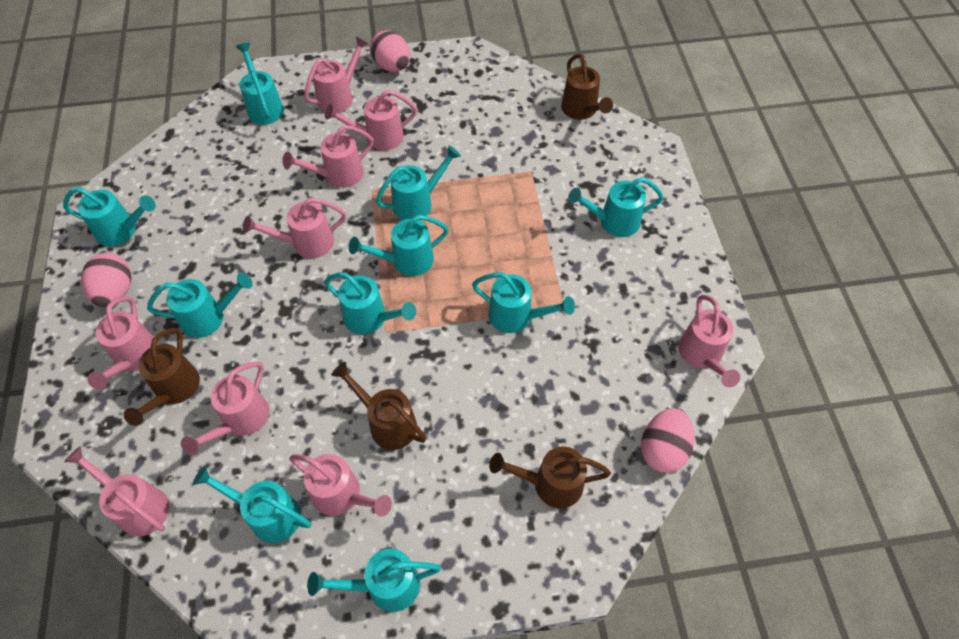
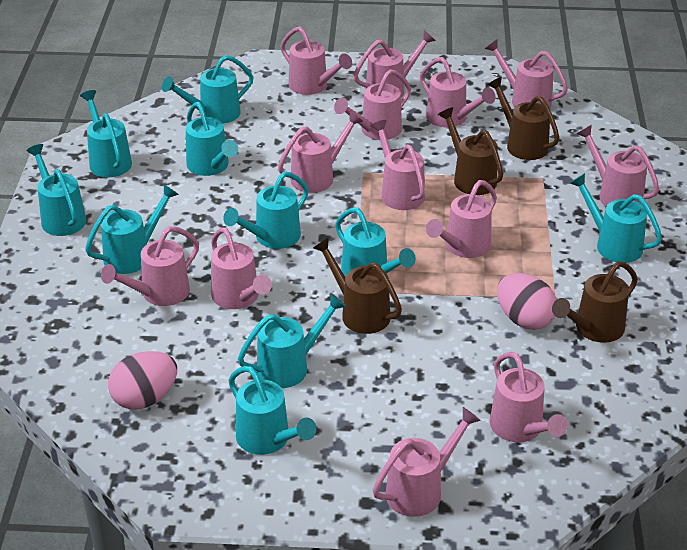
pink egg: [81,253,131,307] [370,30,410,72] [641,408,695,473] = 3 -> [108,351,177,409] [497,273,557,330] = 2
pink watering can: [64,446,169,536] [87,296,158,390] [181,361,269,455] [243,198,346,258] [282,125,374,188] [289,454,392,517] [304,36,369,113] [325,90,417,151] [678,295,740,387] = 9 -> [101,226,199,306] [211,227,272,309] [278,111,363,193] [281,26,352,95] [334,69,411,140] [353,31,436,97] [371,120,425,210] [373,407,481,517] [420,57,495,127] [426,180,497,258] [485,39,568,108] [490,352,568,443] [577,125,659,206] = 13

